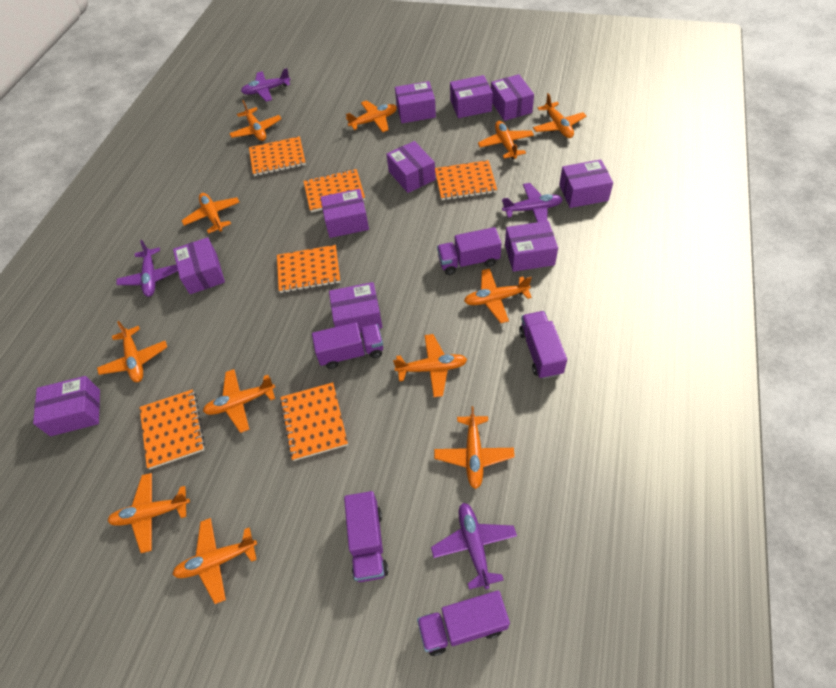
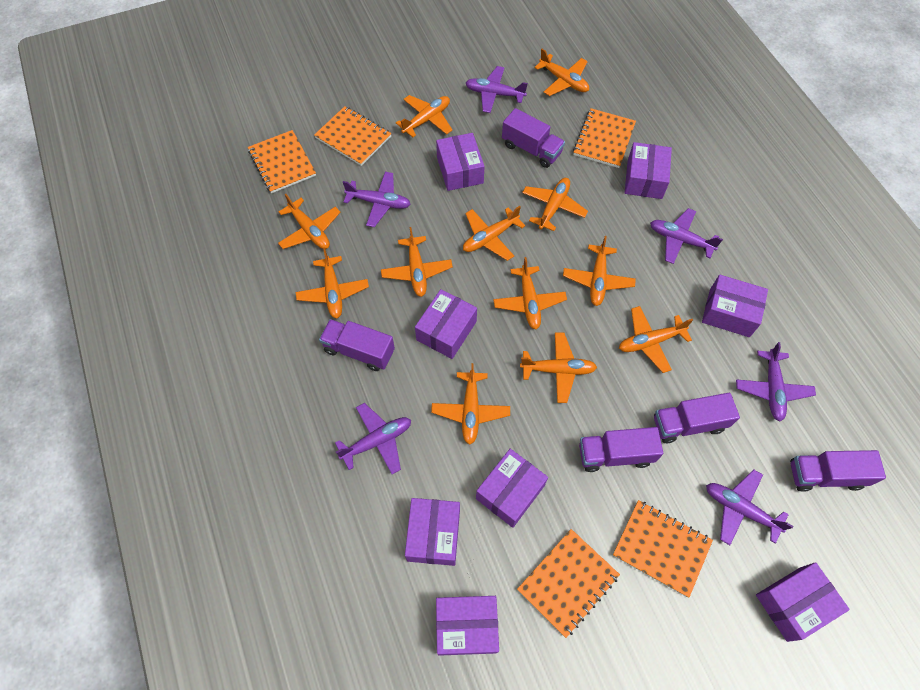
orange notebook: [140,389,205,469] [249,136,306,176] [277,245,340,293] [280,382,348,461] [303,169,365,212] [435,160,497,200] = 6 -> [248,130,316,194] [314,106,391,166] [517,529,620,638] [573,108,636,168] [613,500,713,597] = 5
purple box: [33,376,100,436] [173,237,225,294] [320,189,369,238] [329,282,383,333] [386,141,436,193] [395,81,436,123] [450,75,493,118] [491,74,534,121] [505,221,558,272] [559,159,613,208] = 10 -> [405,498,460,566] [415,289,477,359] [436,133,485,191] [436,596,499,656] [476,449,548,528] [625,142,672,199] [702,275,768,337] [756,562,850,642] = 8
purple plane: [116,240,178,297] [241,68,290,102] [431,503,517,589] [502,183,563,222] = 4 -> [335,403,411,474] [343,172,410,227] [466,66,528,113] [650,208,723,264] [706,469,794,545] [736,342,816,421] = 6

